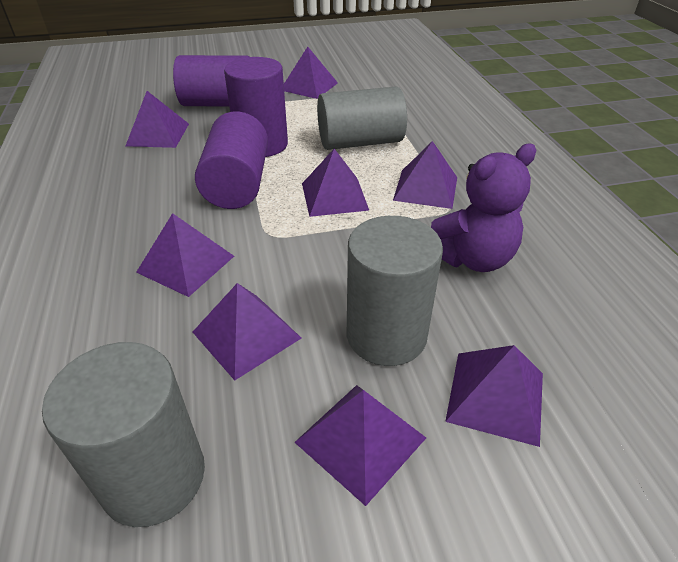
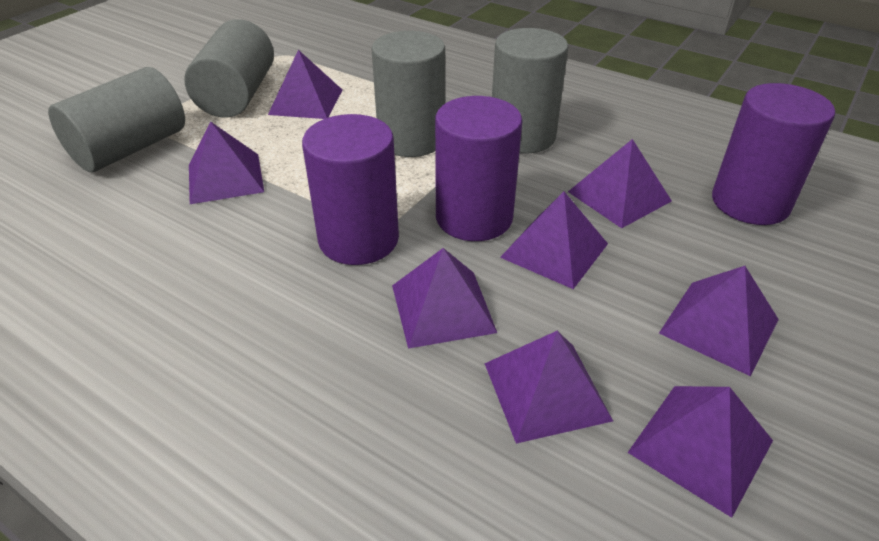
grey cylinder: [42,342,205,527] [317,86,407,150] [347,216,443,366] = 3 -> [48,67,185,172] [184,19,274,118] [372,31,445,157] [492,28,569,153] = 4
purple teddy bear: [431,144,536,272] = 1 -> none = 0

